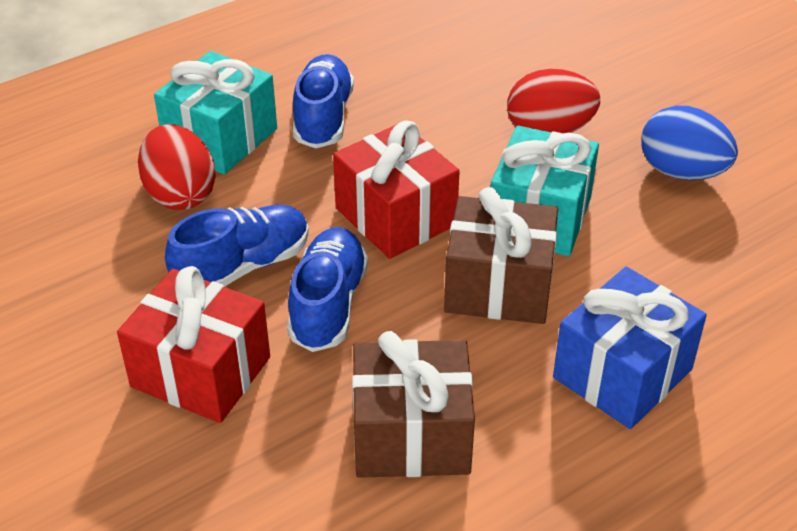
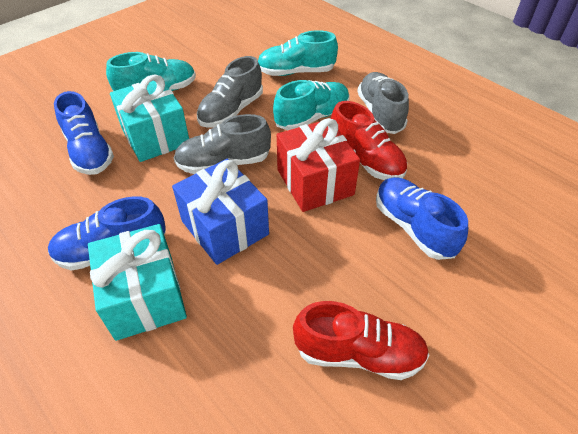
blue egg: [641,106,738,180] = 1 -> none = 0
brown gift: [352,331,475,478] [444,187,558,324] = 2 -> none = 0
grey shoe: none = 0 -> [174,114,271,174] [197,56,263,128] [357,72,409,134] = 3
red egg: [138,124,216,210] [507,69,600,133] = 2 -> none = 0
red gift: [117,266,270,423] [333,121,459,259] = 2 -> [277,118,360,212] = 1
red shoe: none = 0 -> [293,301,429,380] [331,101,407,180] = 2
turquoise shoe: none = 0 -> [106,52,196,91] [258,30,338,76] [273,80,350,130] = 3

